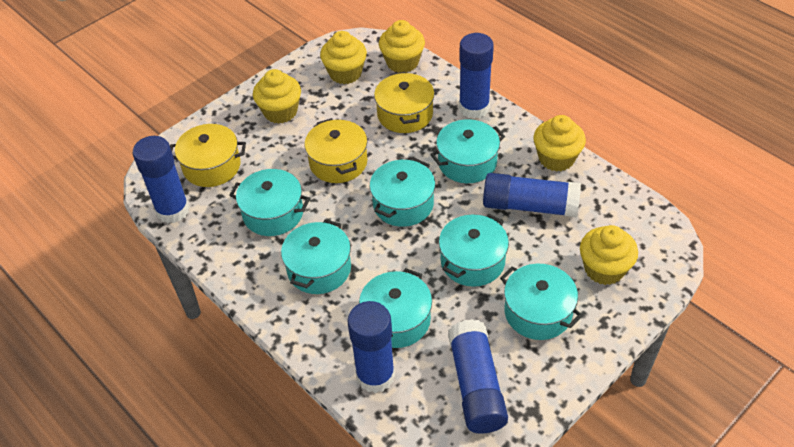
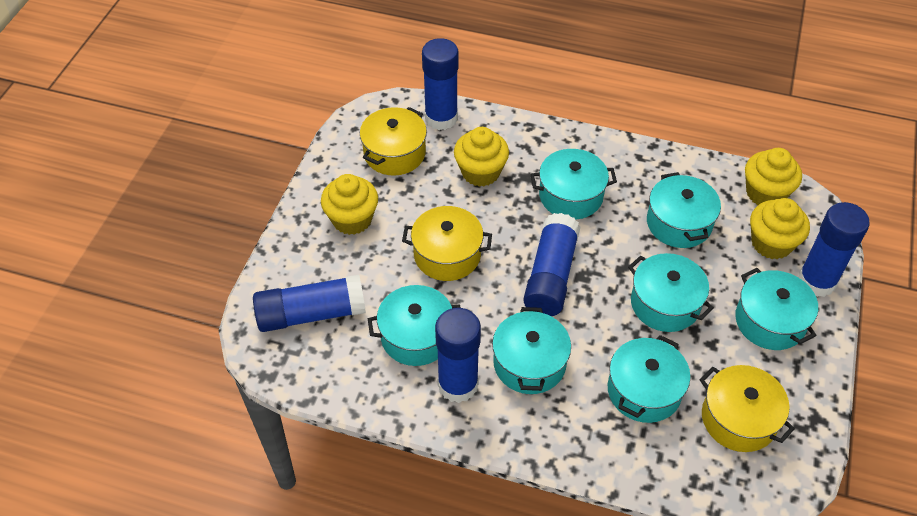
yellow cupcake: [253,69,301,124] [320,31,367,84] [379,20,425,73] [534,115,586,172] [580,225,638,285] = 5 -> [321,174,378,235] [454,127,509,187] [745,148,802,205] [750,198,810,259] = 4

